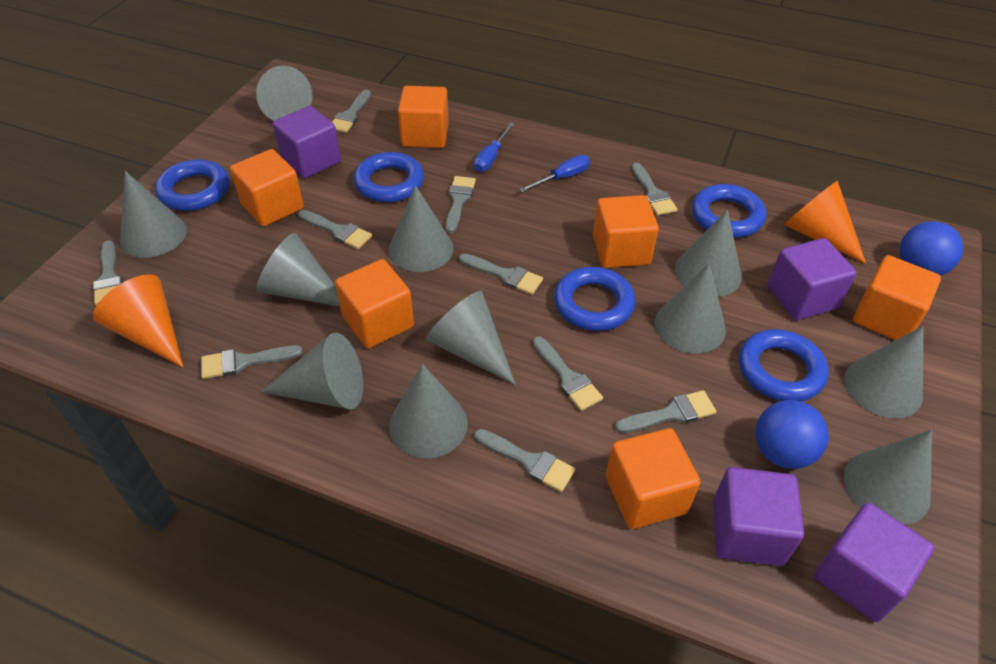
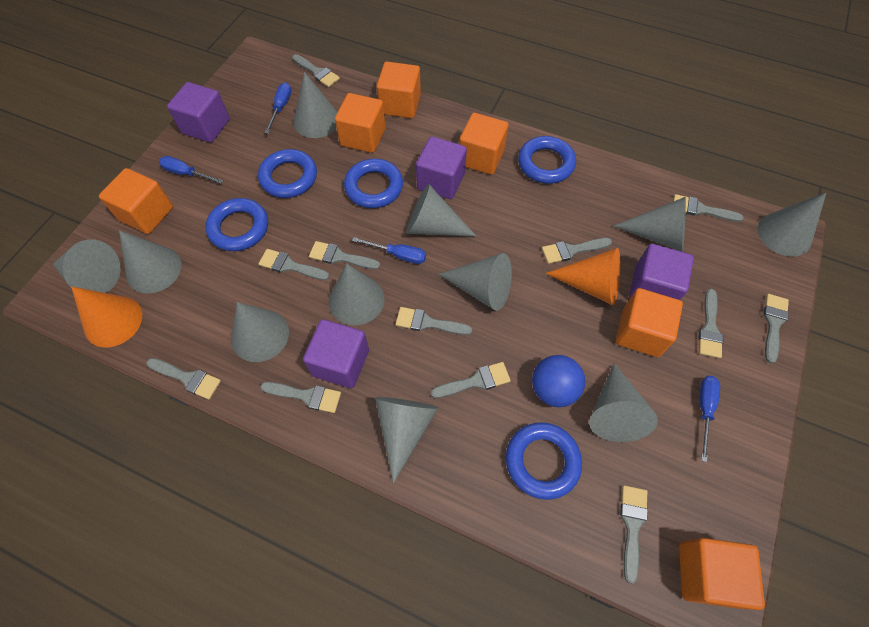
blue ball: [755,400,829,469] [899,221,963,276] = 2 -> [532,355,585,407] = 1
blue screwdriver: [474,123,514,172] [519,155,590,192] = 2 -> [159,156,223,184] [265,83,292,134] [352,237,426,264] [699,376,720,462] = 4
grey brush: [93,240,122,305] [201,345,303,379] [298,210,372,249] [332,89,371,133] [445,176,476,233] [459,254,543,295] [474,429,575,492] [533,336,603,411] [615,390,717,433] [632,162,678,216] = 10 -> [147,358,221,399] [258,249,330,280] [261,382,341,413] [292,54,340,87] [309,241,380,269] [396,307,472,335] [431,362,511,398] [542,238,612,264] [620,485,648,583] [673,194,743,222] [699,289,723,358] [763,294,789,363] = 12

